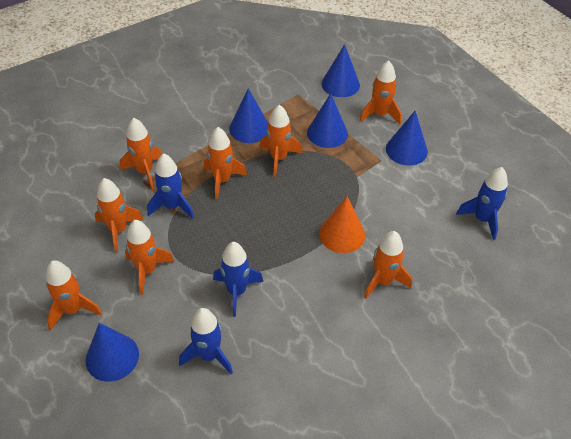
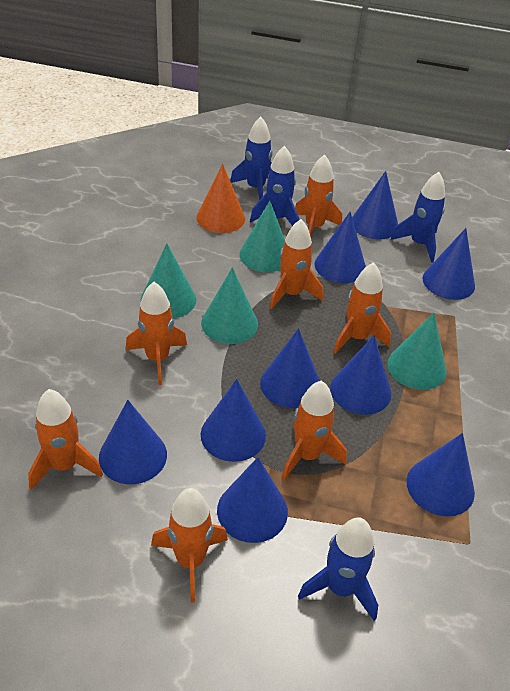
blue cone: [85,323,139,382] [229,88,268,143] [307,93,348,148] [322,44,360,97] [386,111,428,166] = 5 -> [99,400,167,484] [201,379,266,462] [217,457,288,543] [260,328,320,408] [315,212,366,283] [330,335,391,415] [352,171,398,240] [406,433,475,517] [423,228,475,300] = 9
orange rocket: [46,260,102,331] [95,178,144,252] [120,118,162,189] [125,220,175,295] [204,127,247,200] [259,105,302,177] [359,60,401,124] [364,231,412,299] = 8 -> [28,389,103,490] [126,282,187,385] [151,488,228,603] [270,219,323,310] [282,380,347,480] [295,154,342,237] [333,262,391,354] = 7
turquoise cone: none = 0 -> [141,243,196,319] [201,267,258,344] [239,201,285,272] [387,313,447,390] = 4

